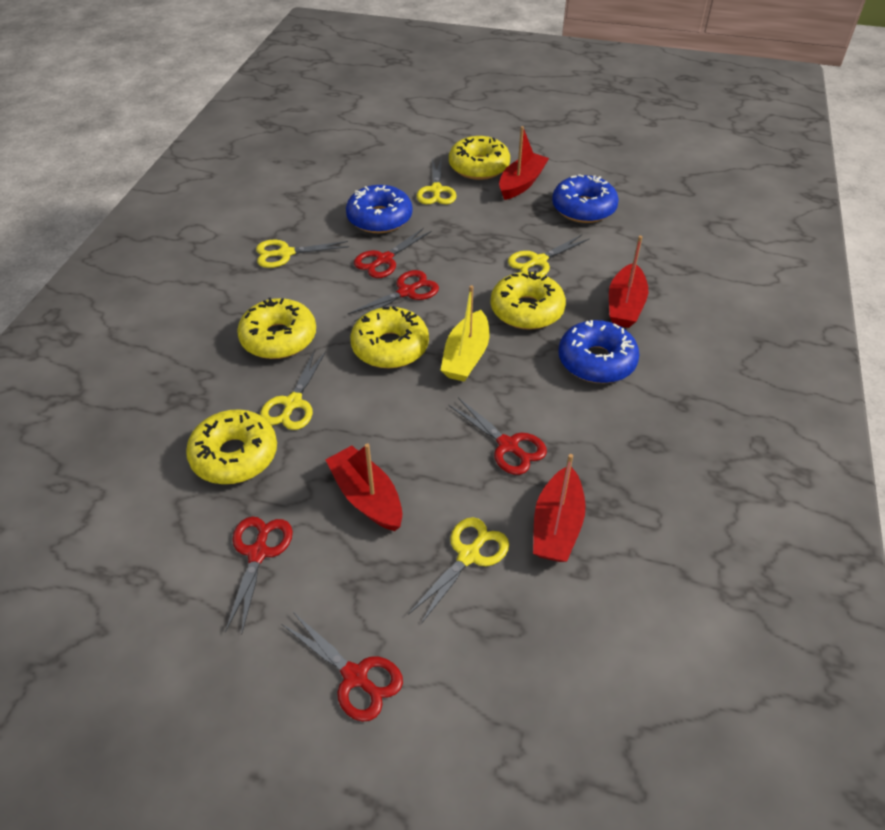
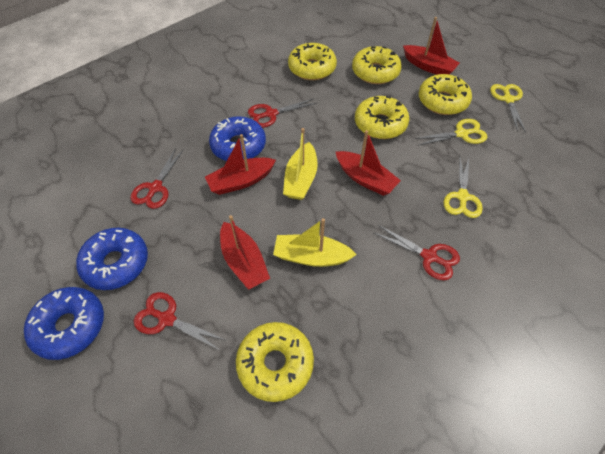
red scissors: [225,516,293,635] [281,612,403,722] [348,270,439,322] [354,228,432,278] [449,398,547,475] = 5 -> [130,148,184,209] [134,292,227,351] [248,98,317,128] [374,225,460,280] = 4
yellow boat: [441,285,489,382] = 1 -> [273,218,357,267] [283,128,318,200] = 2
yellow scissors: [256,240,349,268] [260,350,326,430] [408,517,509,624] [416,157,457,204] [508,235,590,275] = 5 -> [414,119,487,146] [444,156,483,218] [490,84,526,133] = 3

